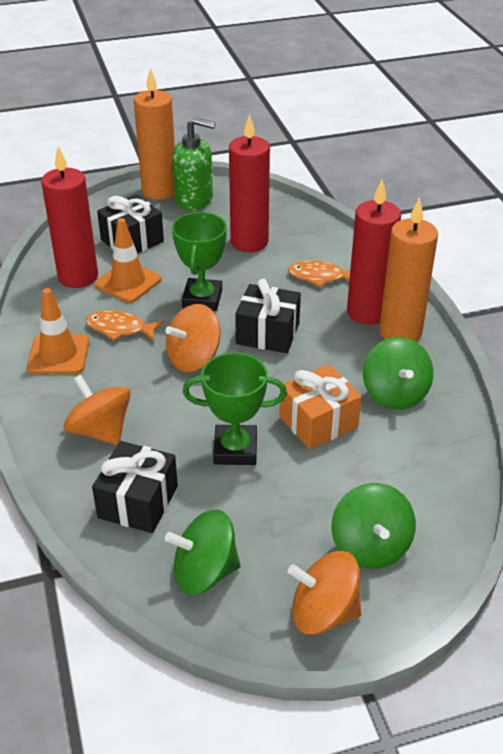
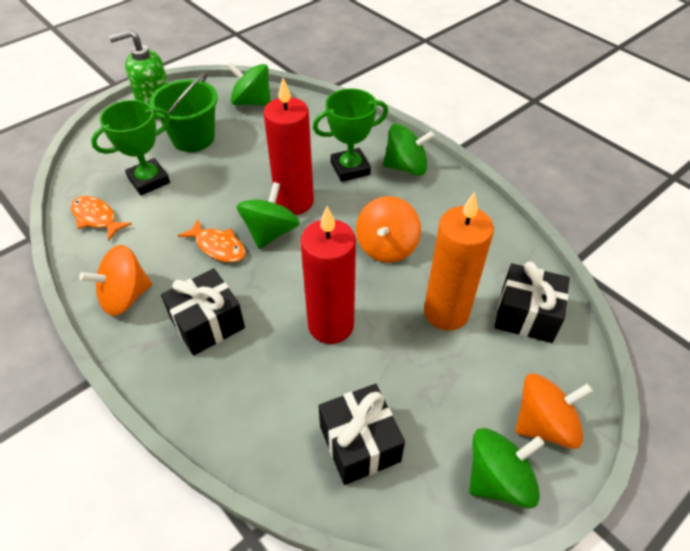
green bucket: none = 0 -> [149,72,218,152] = 1
green spinning top: [165,509,241,595] [332,483,416,569] [363,337,433,410] = 3 -> [227,63,271,106] [237,182,300,249] [383,124,435,176] [469,428,545,509] = 4
orange candle: [134,68,175,200] [379,197,438,342] = 2 -> [424,192,494,331] = 1
orange gift: [279,364,362,450] = 1 -> none = 0
orange traffic cone: [27,288,89,374] [95,218,161,302] = 2 -> none = 0
red candle: [41,147,98,288] [229,114,270,252] [347,180,401,325] = 3 -> [263,78,314,215] [300,206,356,344] = 2

